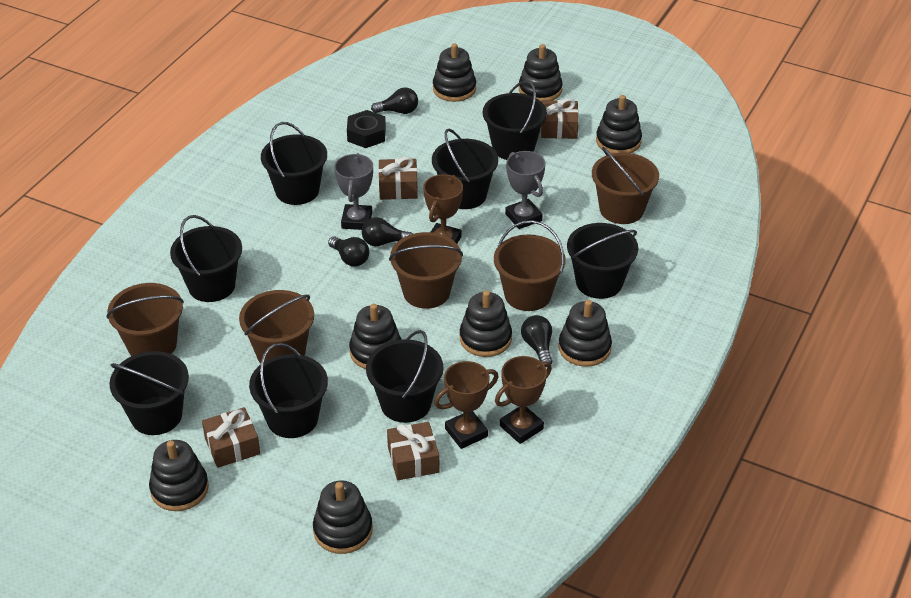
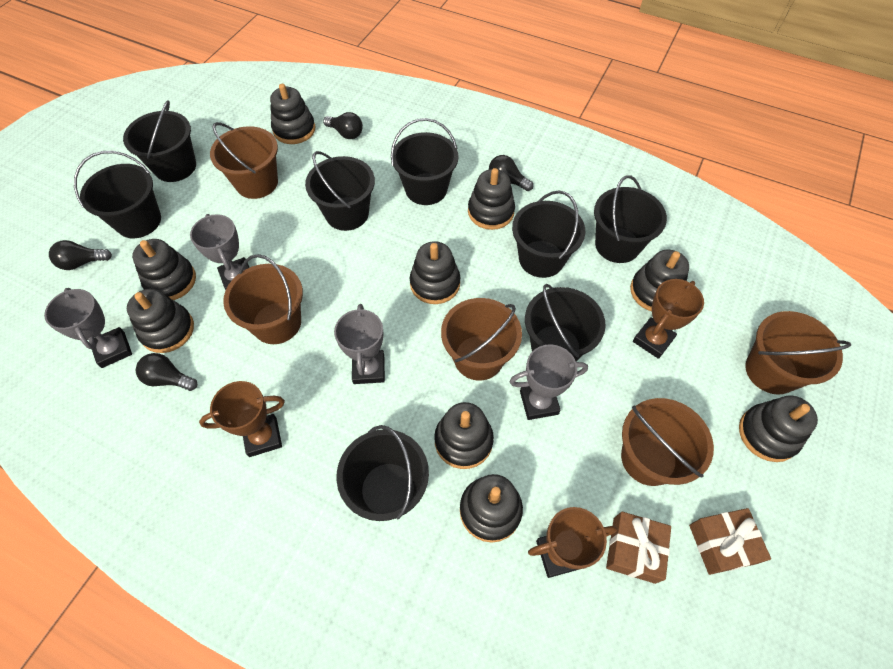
black nut: [347,110,386,148] = 1 -> none = 0
black stacking toy: [149,440,209,511] [313,480,373,554] [349,304,402,369] [433,43,476,102] [460,290,512,357] [519,44,563,102] [558,300,612,367] [596,95,642,154] = 8 -> [127,289,194,353] [132,239,196,300] [270,84,315,144] [410,241,461,304] [434,402,494,469] [460,474,523,543] [468,168,515,230] [630,250,689,311] [739,395,818,462] = 9
brown gift: [202,407,260,468] [378,157,418,200] [387,422,440,480] [541,98,579,139] = 4 -> [606,512,671,584] [689,508,771,575] = 2
grey trophy: [334,153,373,230] [505,151,545,229] = 2 -> [44,288,132,368] [190,214,249,290] [334,304,385,384] [509,344,588,420] = 4

